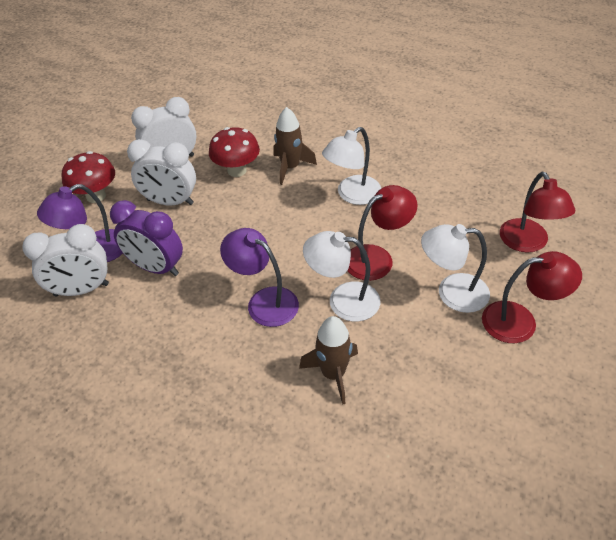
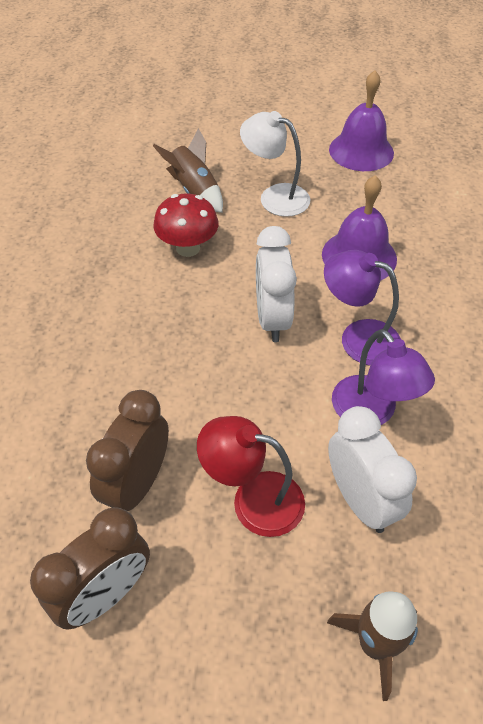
brown clock: none = 0 -> [30,507,150,630] [86,390,169,511] = 2
purple bell: none = 0 -> [322,175,397,281] [329,70,394,171] = 2
purple clock: [110,200,183,276] = 1 -> none = 0
red lamp: [347,185,418,281] [482,251,582,343] [500,172,575,253] = 3 -> [197,416,305,537] = 1
red mushroom: [62,151,115,203] [209,127,260,177] = 2 -> [153,194,219,257] = 1
white clock: [22,224,109,297] [127,139,196,205] [131,97,197,157] = 3 -> [256,226,297,342] [328,406,417,533] = 2
white lamp: [303,231,381,322] [322,127,381,205] [421,224,490,313] = 3 -> [240,111,310,217] = 1

